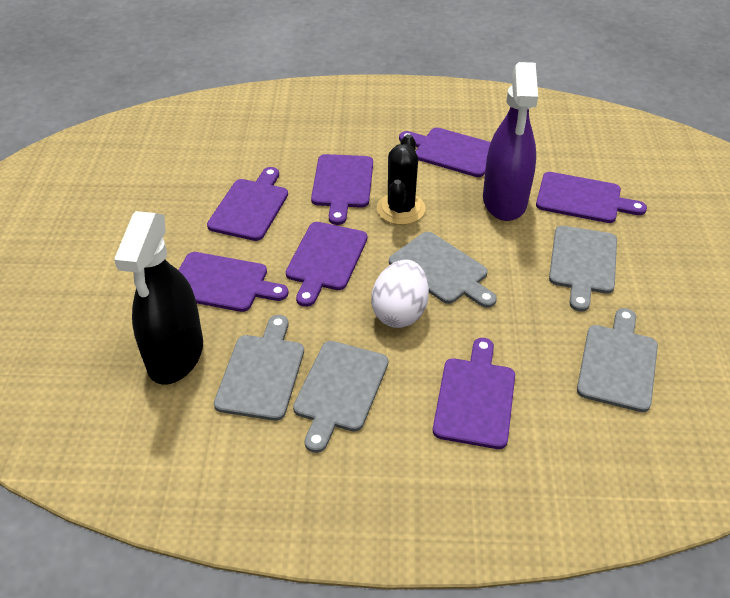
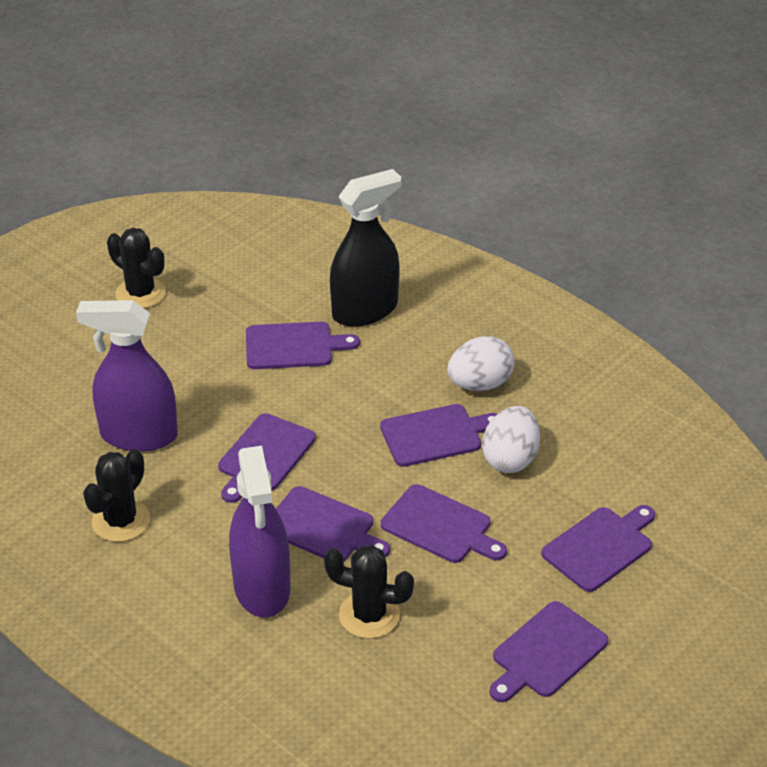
black cactus: [377,134,425,225] = 1 -> [83,449,150,542] [107,228,166,308] [324,545,414,639] = 3
grey cutting board: [214,315,304,421] [293,341,388,453] [389,232,497,308] [549,226,617,312] [577,308,658,412] = 5 -> none = 0
purple spray bottle: [483,62,538,221] = 1 -> [76,300,178,452] [229,446,291,618] = 2
white egg: [371,260,429,328] = 1 -> [447,336,515,391] [482,406,540,473] = 2

